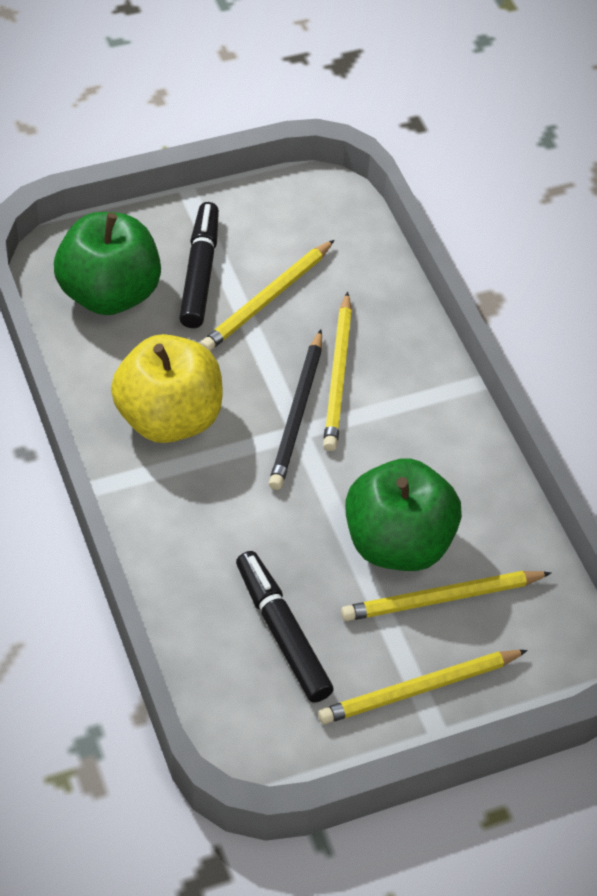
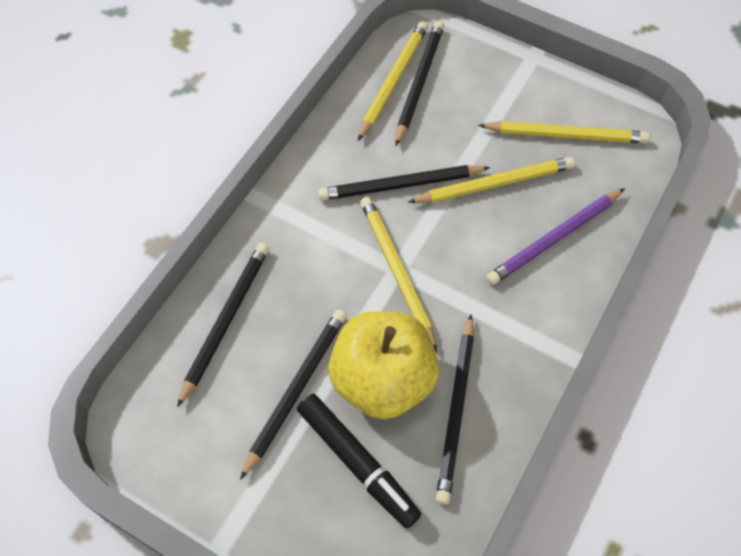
black marker: [179,202,219,328] [236,551,334,703] = 2 -> [297,394,421,528] = 1
black pencil: [269,330,322,490] = 1 -> [177,243,269,408] [240,309,347,480] [318,165,490,201] [395,21,444,146] [436,315,474,504] = 5
green apple: [54,212,161,315] [345,458,462,571] = 2 -> none = 0
purple pencil: none = 0 -> [486,188,625,285] = 1

